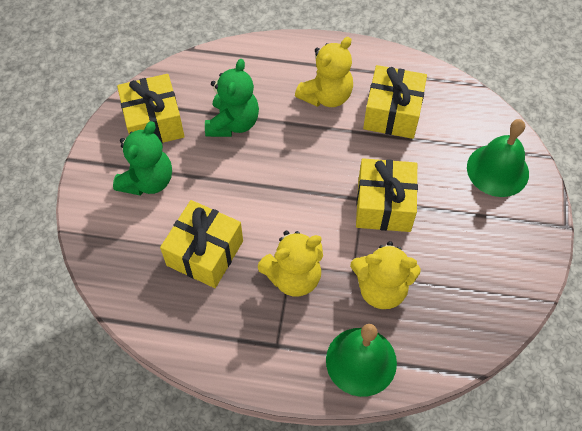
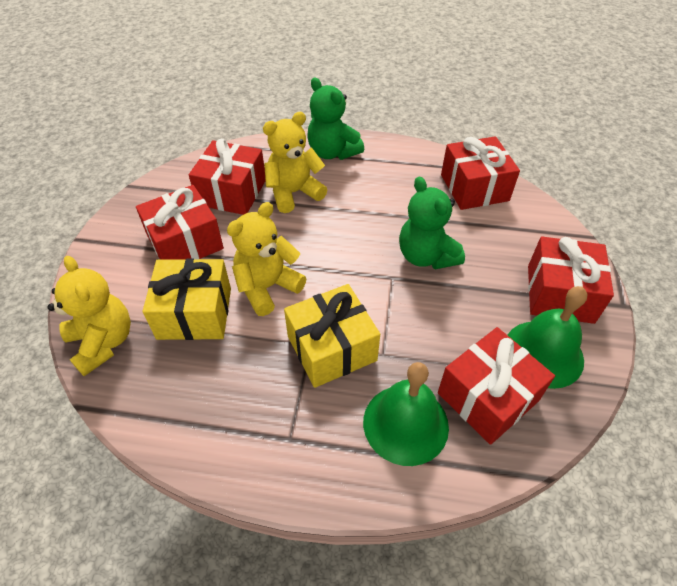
red gift: none = 0 -> [136,185,224,260] [189,139,266,215] [438,327,555,445] [441,136,520,210] [528,237,614,324] = 5
yellow gift: [117,74,185,143] [160,200,243,288] [356,158,418,232] [363,65,427,139] = 4 -> [142,258,231,340] [284,284,380,388] = 2

